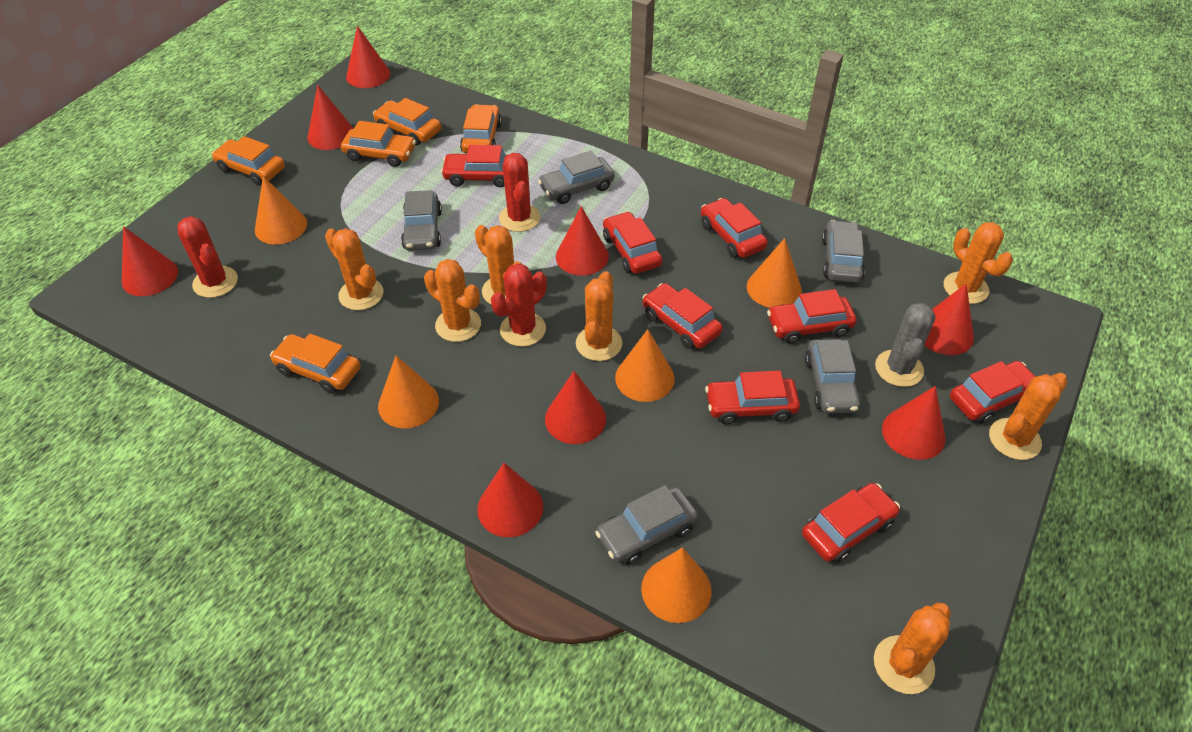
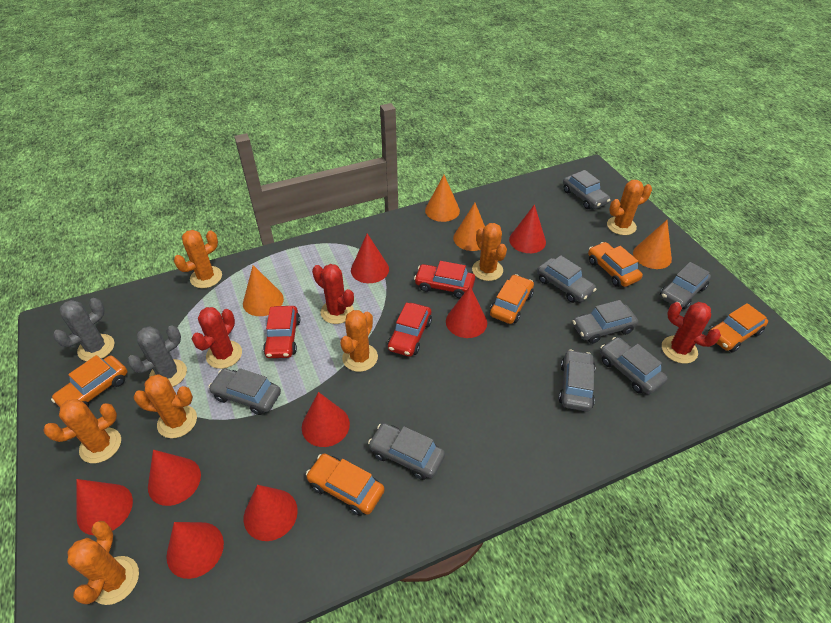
grey cactus: [875,303,936,387] = 1 -> [53,298,115,361] [127,325,187,387] = 2
grey car: [401,190,442,251] [538,151,615,204] [595,485,698,565] [805,339,861,414] [822,220,865,283] = 5 -> [209,368,281,415] [368,423,445,480] [537,255,597,303] [559,350,595,412] [563,170,610,209] [572,300,638,344] [600,337,667,394] [660,262,711,309] = 8
orange cone: [255,176,307,245] [378,356,439,428] [615,329,675,402] [641,547,712,623] [747,238,802,308] = 5 -> [243,265,284,316] [425,175,460,222] [453,203,485,251] [633,220,672,269] = 4
red car: [441,145,507,187] [603,211,662,274] [642,283,723,349] [701,198,768,258] [705,371,800,425] [767,289,857,344] [802,483,900,563] [950,361,1036,424] = 8 -> [263,306,300,358] [388,302,432,357] [414,261,475,298] = 3

